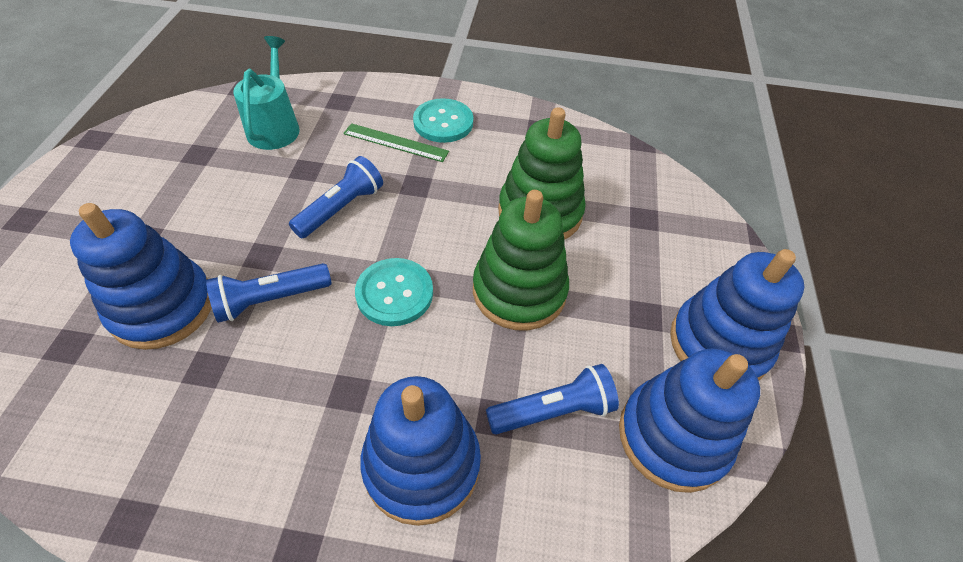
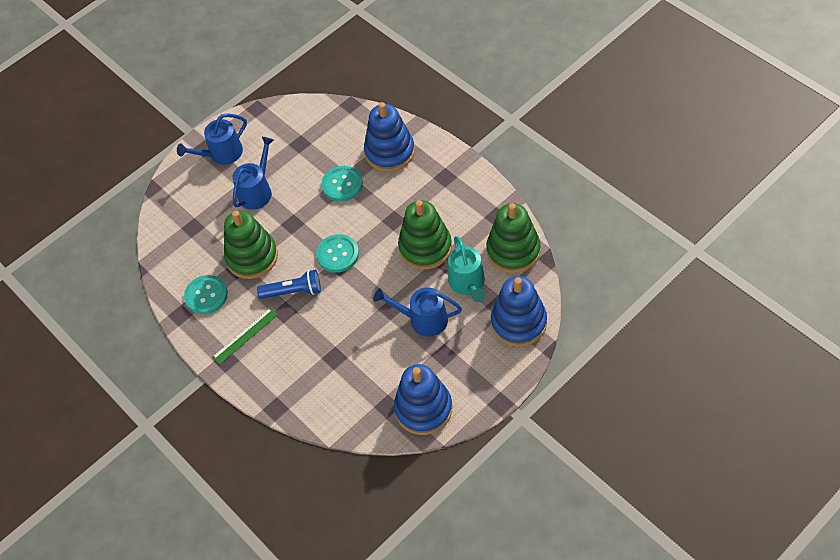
blue flashlight: [206,263,332,323] [289,156,383,238] [486,364,619,435] = 3 -> [257,270,321,299] = 1
blue stacking toy: [70,203,212,350] [360,376,481,526] [619,348,760,493] [670,249,804,381] = 4 -> [364,102,415,172] [394,364,452,435] [491,276,547,347] = 3
blue watering can: none = 0 -> [177,114,247,165] [232,137,274,210] [374,287,462,337] = 3
green stacking toy: [473,190,569,331] [498,107,586,240] = 2 -> [224,211,278,279] [398,200,452,270] [486,203,541,273] = 3
turquoise button: [355,258,433,326] [413,98,473,143] = 2 -> [184,275,228,314] [316,234,359,273] [321,166,363,202] = 3

